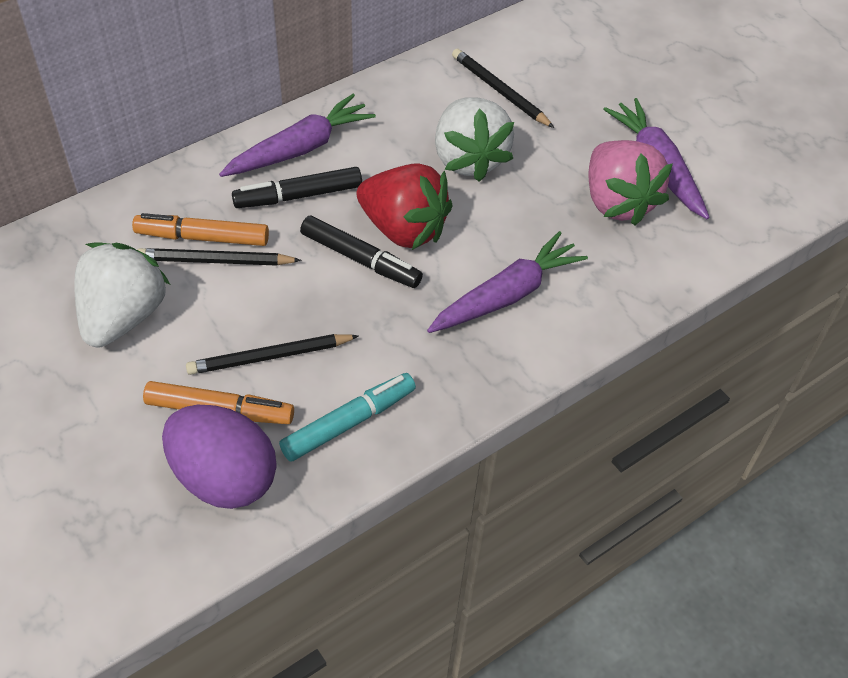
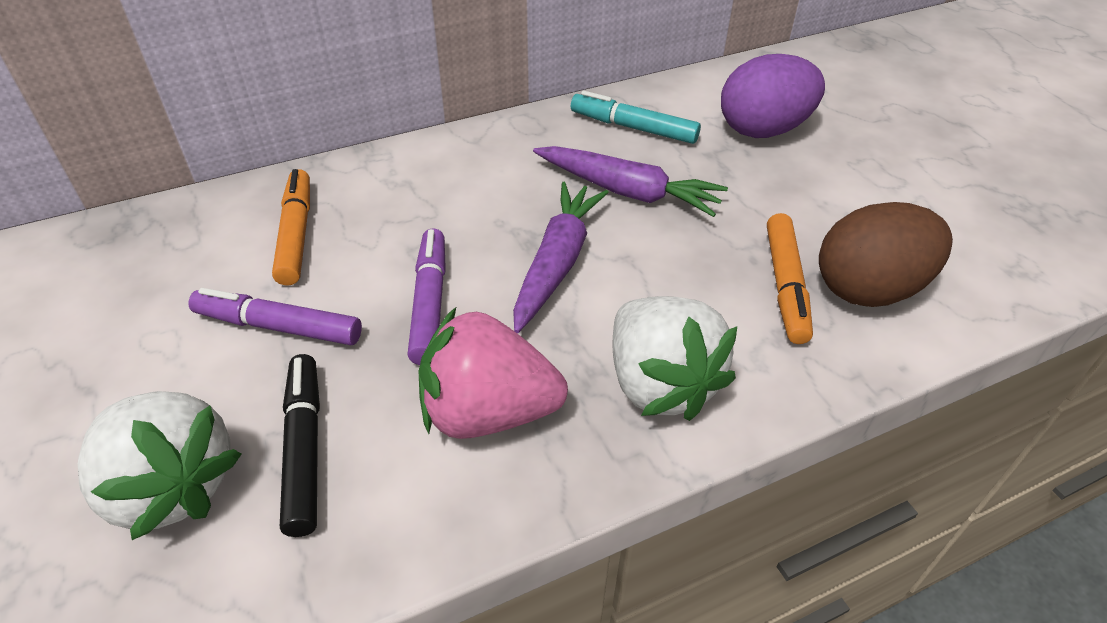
black marker: [232,167,362,208] [300,215,423,288] = 2 -> [280,354,320,537] = 1
black pencil: [137,248,301,266] [186,334,359,375] [452,49,554,128] = 3 -> none = 0
brown egg: none = 0 -> [819,202,953,307] = 1
purple carrot: [219,94,376,177] [427,231,588,333] [603,98,710,219] = 3 -> [513,182,609,333] [533,146,728,217] = 2
purple marker: none = 0 -> [189,288,362,345] [407,228,446,365] = 2
red strawberry: [357,163,453,250] = 1 -> none = 0

